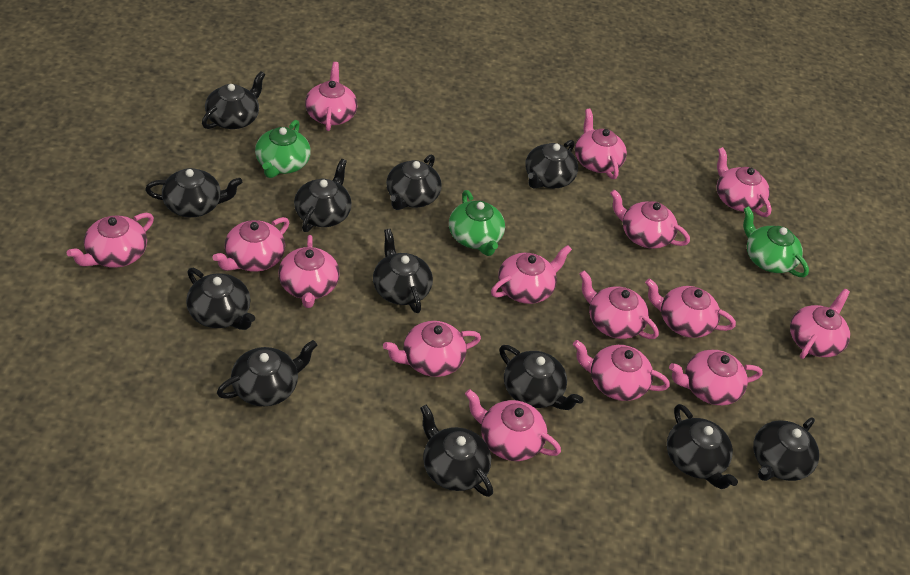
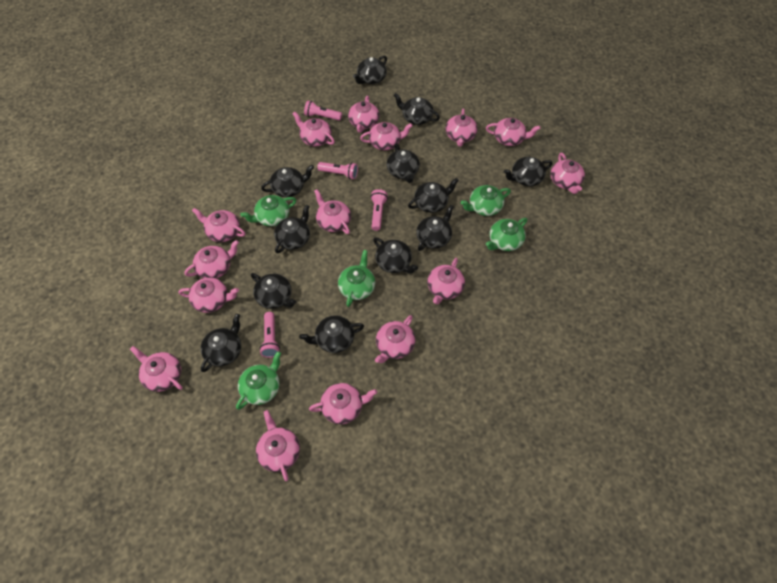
green teapot: [255,120,311,178] [449,190,505,256] [743,206,809,277] = 3 -> [236,351,281,410] [240,195,296,226] [338,250,375,307] [461,185,511,216] [486,218,527,251] = 5
pink flashlight: none = 0 -> [259,312,280,358] [304,100,342,121] [317,162,358,179] [371,189,388,231] = 4

